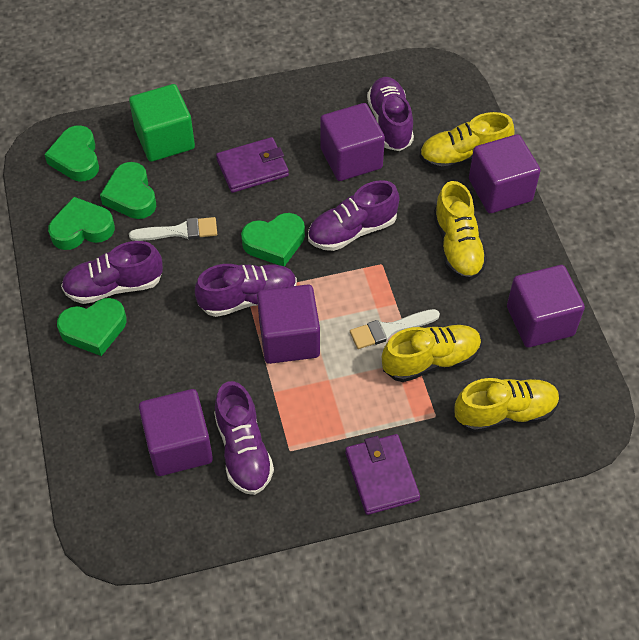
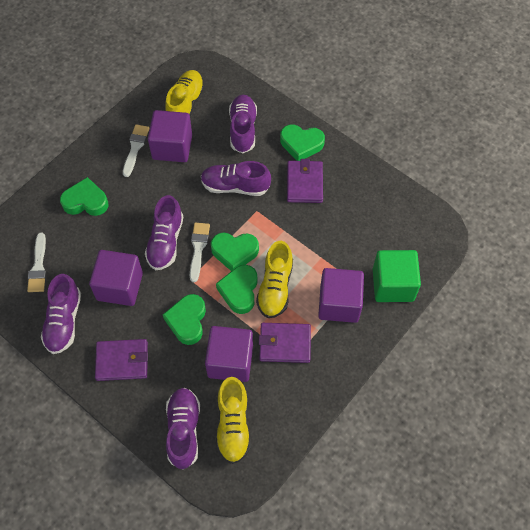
purple cube: [139,389,213,476] [257,284,320,364] [320,103,385,181] [469,134,541,213] [507,265,585,348] = 5 -> [89,250,143,306] [148,110,192,162] [205,326,253,382] [318,268,364,323] = 4
purple wallet: [216,137,289,193] [345,434,420,515] = 2 -> [95,339,148,381] [259,323,311,363] [287,159,323,203] = 3
white brush: [129,217,217,241] [350,309,440,349] = 2 -> [27,233,46,292] [123,124,150,177] [190,223,210,282] = 3
yellow shoe: [382,325,481,382] [419,112,514,170] [433,181,487,281] [454,378,560,432] = 4 -> [165,70,205,117] [216,377,251,464] [256,241,293,318] = 3

